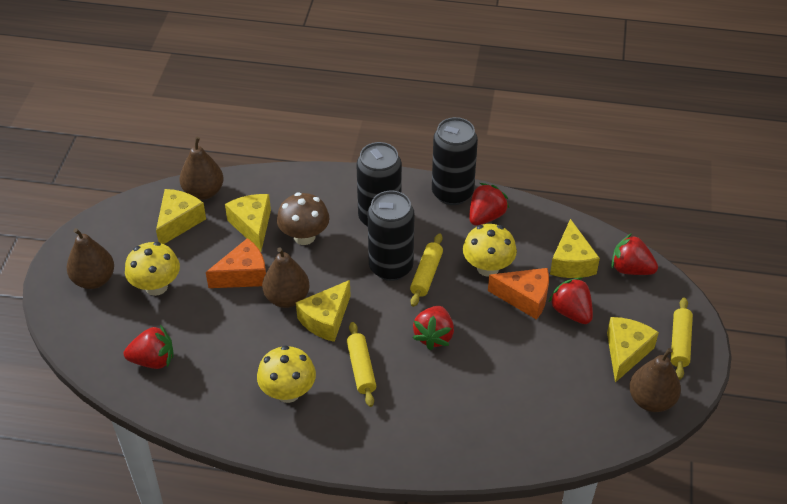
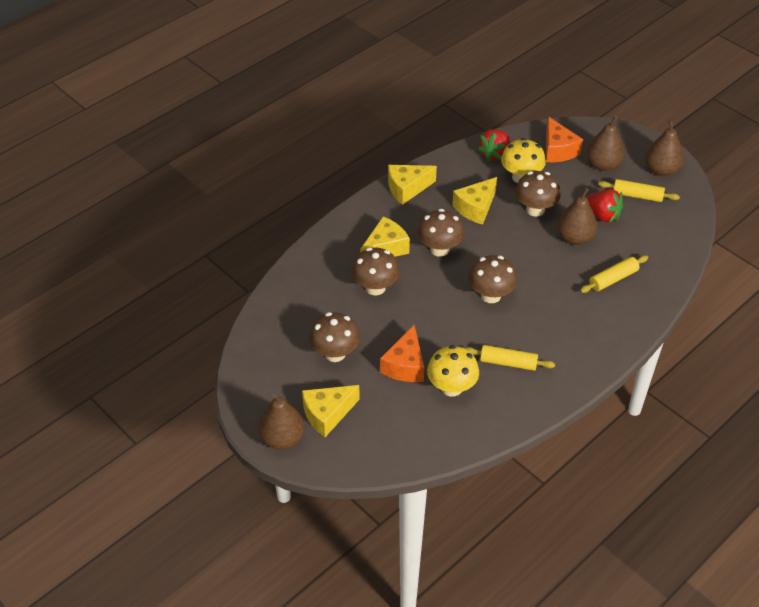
black can: [356,142,402,227] [367,191,415,281] [432,117,478,205] = 3 -> none = 0
brown mushroom: [277,192,329,245] = 1 -> [309,312,360,362] [351,248,400,295] [417,209,464,257] [468,255,517,303] [515,171,561,217] = 5
red strawberry: [124,325,174,369] [413,306,454,350] [469,183,509,226] [549,277,593,324] [611,233,658,275] = 5 -> [477,129,510,162] [586,189,623,223] = 2
yellow cheese: [156,189,206,244] [225,194,271,251] [296,280,351,342] [550,219,600,278] [607,317,659,382] = 5 -> [302,385,360,437] [360,217,410,257] [388,165,437,205] [452,177,497,225] = 4
yellow mushroom: [125,242,180,296] [257,345,316,403] [463,224,517,277] = 3 -> [427,345,479,397] [501,138,546,183] = 2

